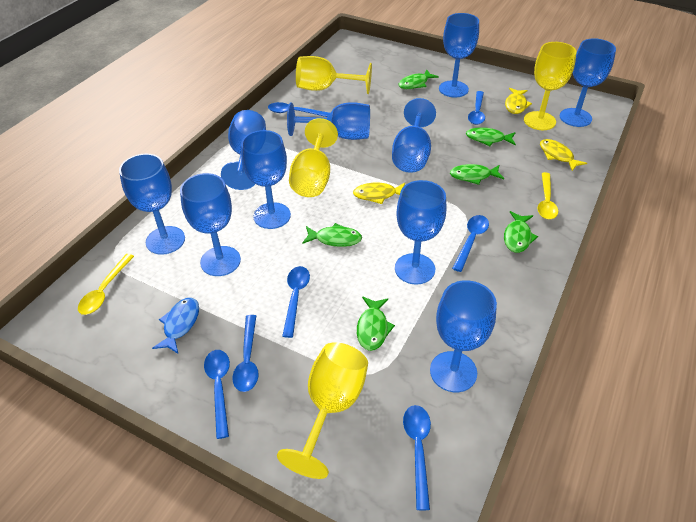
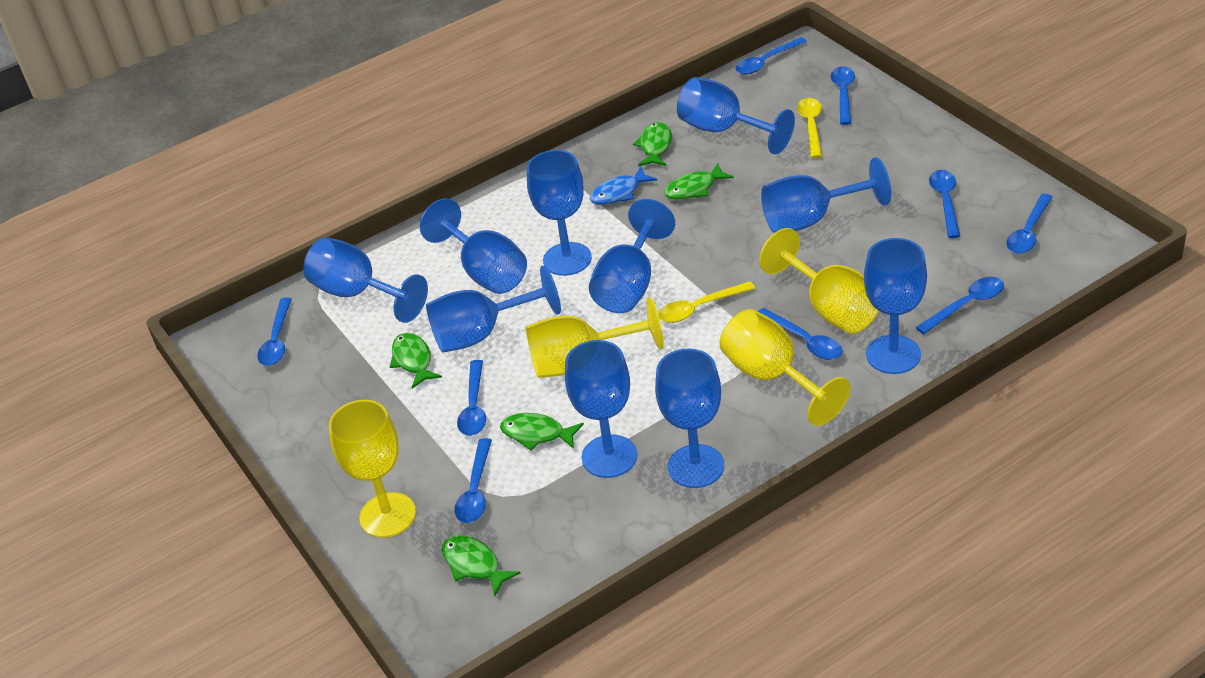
blue spoon: [204,350,230,439] [233,315,259,392] [268,102,330,117] [282,266,310,338] [403,405,431,510] [452,215,489,272] [468,91,485,125] = 7 -> [257,298,292,366] [454,438,492,523] [457,360,486,436] [735,37,807,74] [758,308,843,360] [831,66,855,125] [916,277,1004,334] [929,170,960,238] [1006,193,1053,254] = 9
green fish: [302,223,362,247] [357,296,395,351] [399,70,439,89] [450,164,504,185] [466,127,516,146] [504,211,538,253] = 6 -> [390,333,442,389] [442,535,521,596] [500,413,584,450] [633,122,672,166] [664,163,734,200] = 5
yellow fish: [353,183,405,204] [505,88,532,114] [540,139,587,171] = 3 -> none = 0

